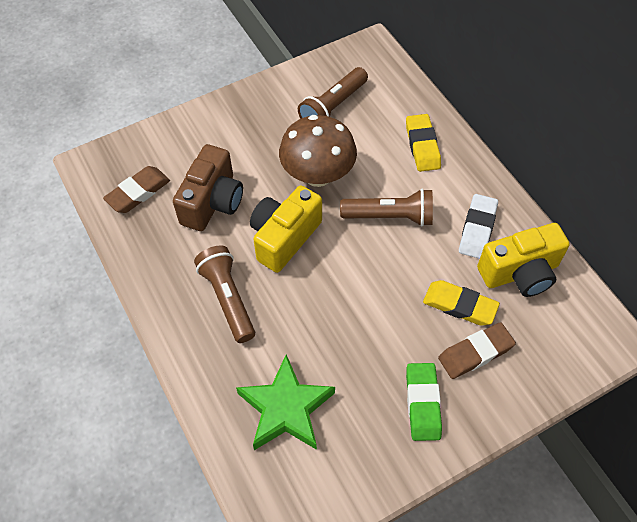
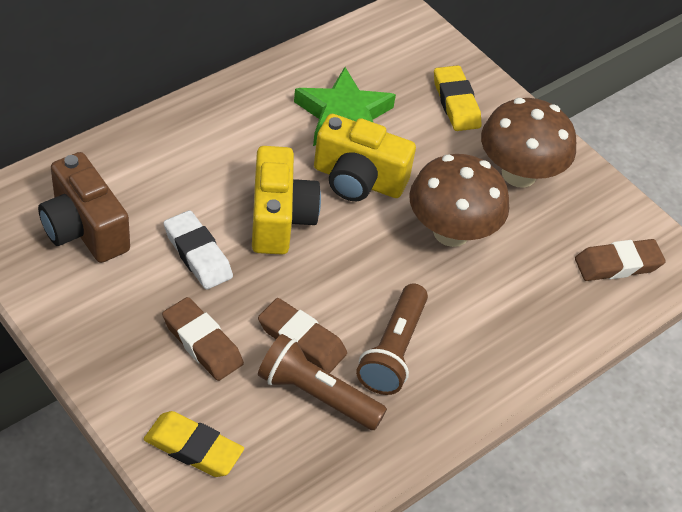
brown eraser: [103,166,170,213] [438,322,516,379] = 2 -> [162,297,244,381] [258,298,347,373] [575,239,666,281] = 3
brown flashlight: [194,245,255,343] [298,67,368,119] [340,189,433,226] = 3 -> [258,334,387,430] [356,283,428,395] = 2
brown mushroom: [279,115,357,187] = 1 -> [409,154,509,247] [481,98,576,188] = 2
green eraser: [406,363,442,441] = 1 -> none = 0

